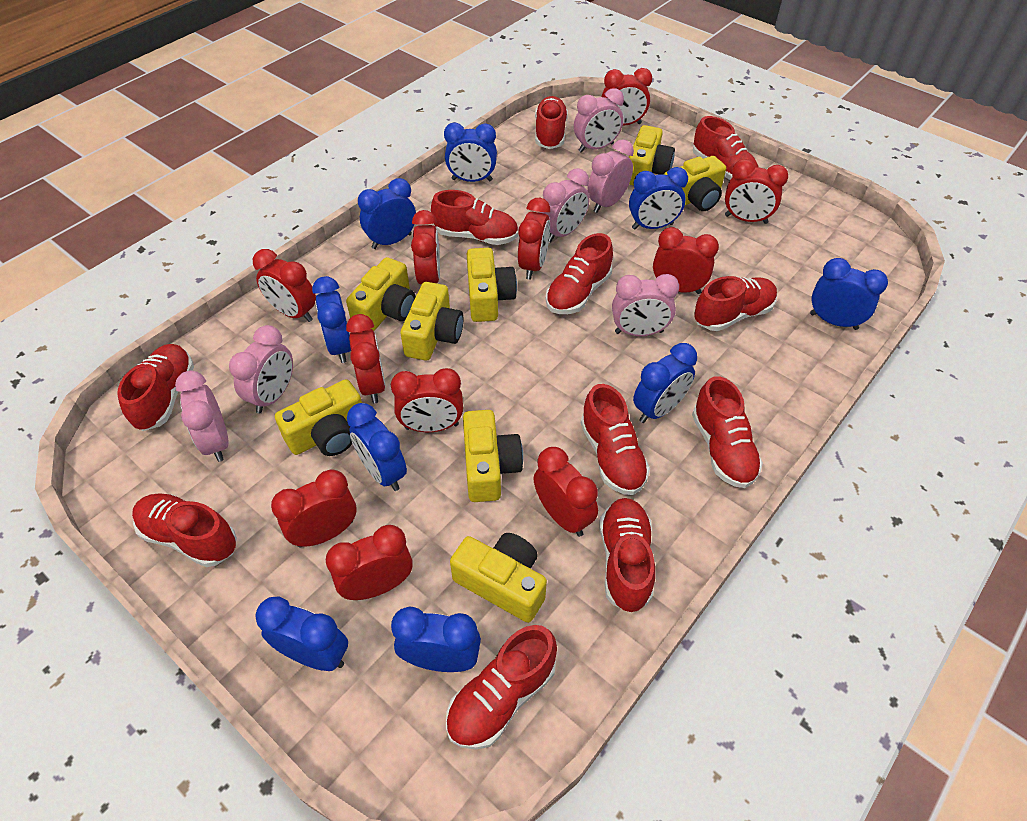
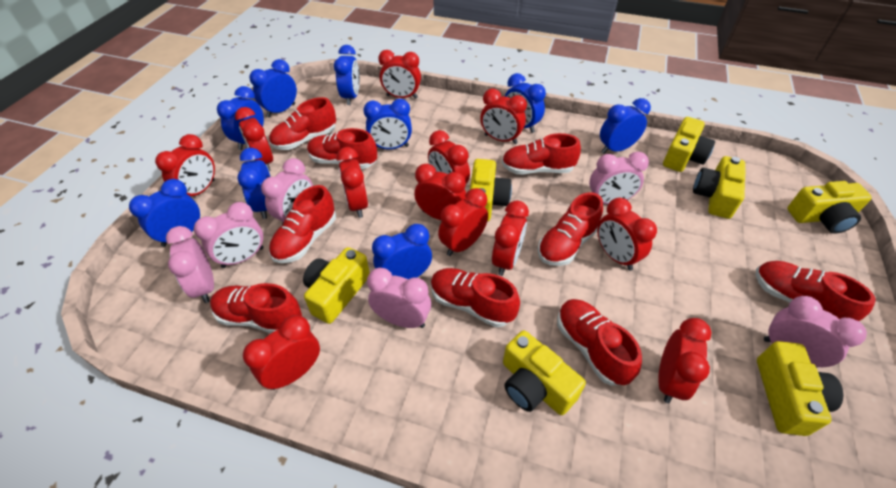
red clock: [253,249,316,322] [271,469,356,547] [326,525,413,600] [346,314,386,404] [391,368,463,432] [411,210,440,285] [518,198,550,280] [534,447,598,537] [602,68,652,126] [653,227,719,294] [725,159,788,224] = 11 -> [155,134,215,196] [235,107,273,171] [243,315,320,390] [336,147,368,218] [378,50,421,99] [414,164,466,220] [428,130,470,183] [438,188,488,256] [480,89,527,144] [492,200,529,276] [597,198,657,270] [658,318,711,403] = 12
red shoe: [117,344,194,431] [132,493,237,567] [431,190,518,245] [446,625,557,750] [535,96,568,149] [546,233,613,314] [581,384,650,495] [599,498,655,613] [692,376,763,488] [693,116,758,180] [694,276,777,331] = 11 -> [210,283,302,333] [269,97,336,150] [269,185,336,263] [307,128,377,169] [431,268,520,327] [502,133,581,174] [538,192,603,266] [557,299,642,385] [756,261,876,321] = 9
yellow camera: [275,379,362,456] [346,257,415,331] [400,282,463,361] [450,533,547,623] [463,410,523,502] [467,248,517,322] [629,125,675,185] [664,156,726,211] = 8 -> [303,247,370,324] [470,159,512,221] [503,330,586,415] [663,117,715,172] [693,156,746,219] [757,341,843,436] [787,181,872,233] = 7

